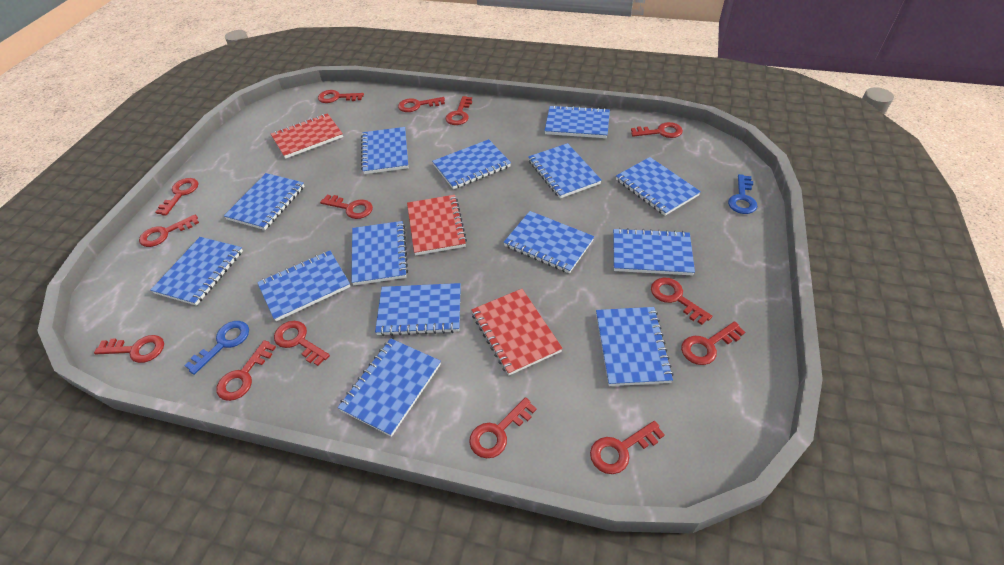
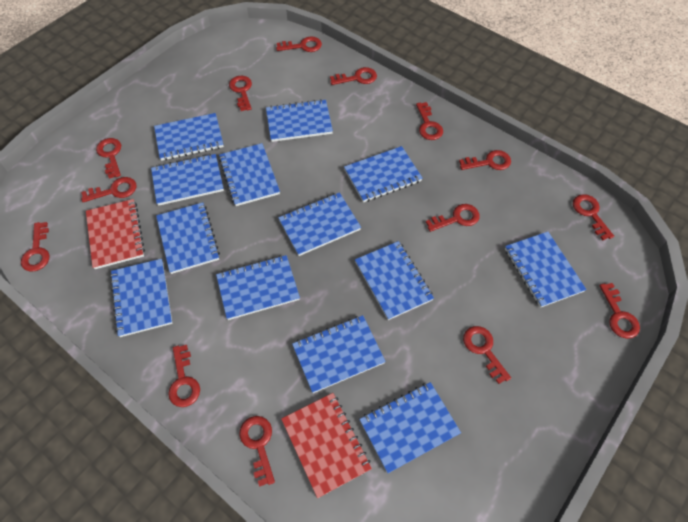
blue key: [184,321,249,375] [728,174,757,214] = 2 -> none = 0
blue notebook: [150,237,243,306] [224,173,304,230] [257,251,350,321] [338,338,441,437] [351,221,408,285] [361,127,408,174] [375,283,461,336] [432,139,511,189] [503,211,594,273] [528,143,602,198] [544,105,610,138] [596,307,674,386] [613,228,695,275] [616,157,701,216] = 14 -> [110,259,172,337] [151,154,224,206] [154,113,224,161] [156,202,220,274] [216,255,300,320] [219,143,280,206] [266,99,333,142] [278,192,361,256] [292,315,386,393] [344,146,423,202] [355,241,434,320] [359,382,461,473] [505,232,587,308] = 13
red notebook: [271,113,343,159] [407,195,467,255] [471,289,563,375] = 3 -> [86,199,145,269] [281,393,372,498] = 2

